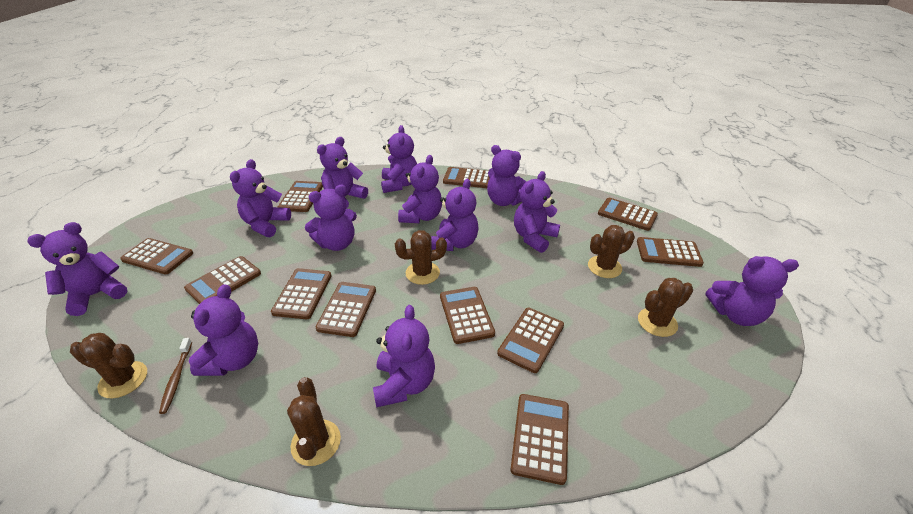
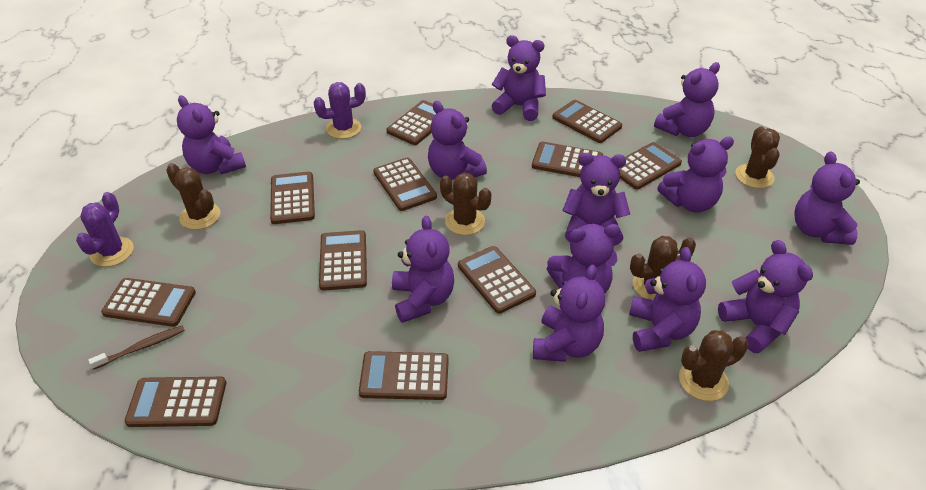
purple cactus: none = 0 -> [76,192,134,267] [313,82,366,139] = 2

